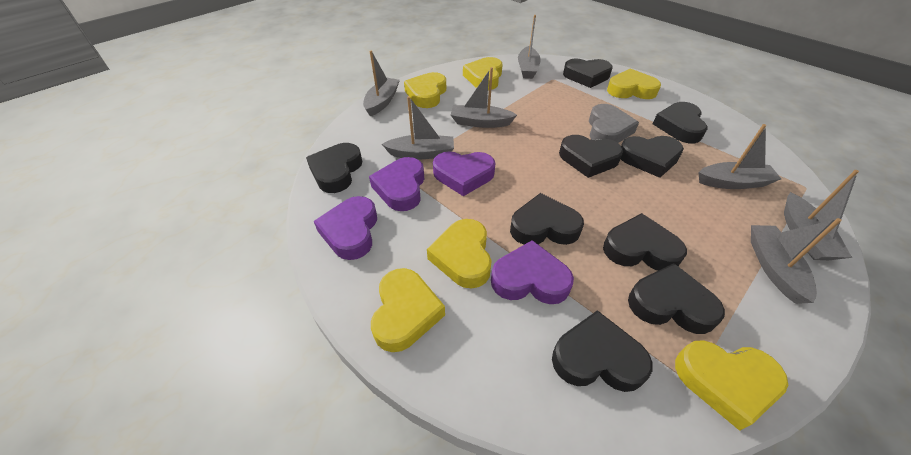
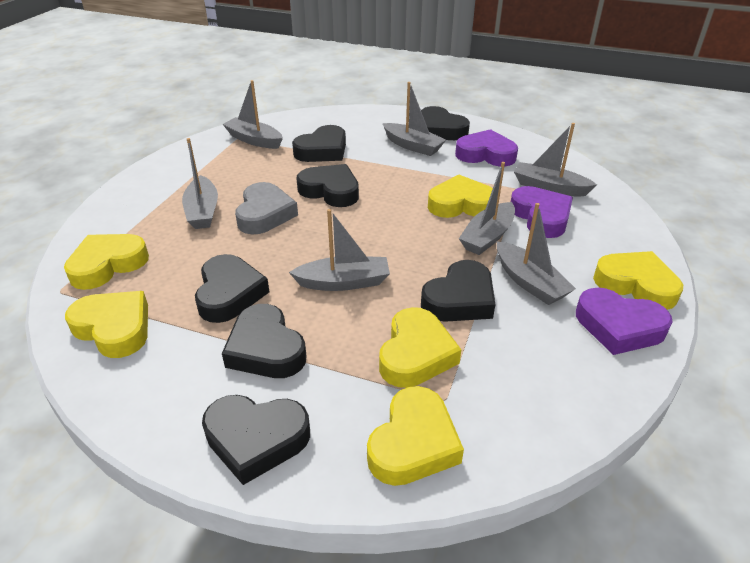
black heart: [306,143,362,193] [510,193,584,245] [552,310,653,392] [559,135,623,178] [563,58,613,88] [603,213,687,271] [621,136,684,178] [628,263,725,334] [653,102,707,143] = 9 -> [195,254,269,323] [202,395,310,485] [222,304,307,378] [292,125,346,162] [297,164,359,207] [421,106,470,140] [421,260,495,322] = 7
purple heart: [314,196,377,260] [369,157,424,211] [433,151,495,196] [491,240,574,304] = 4 -> [455,129,518,167] [511,186,573,238] [576,287,673,355] = 3

